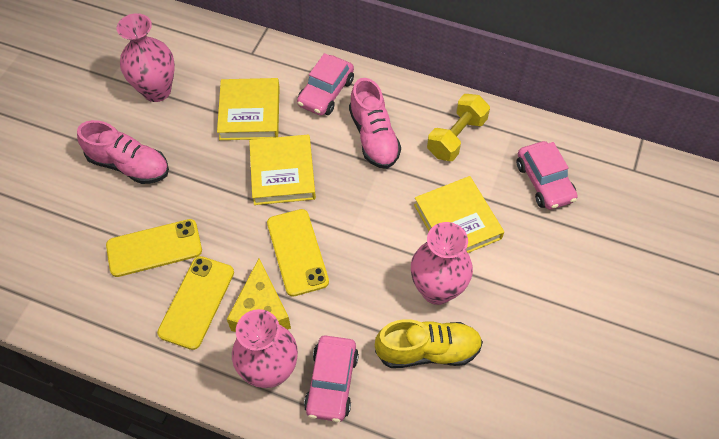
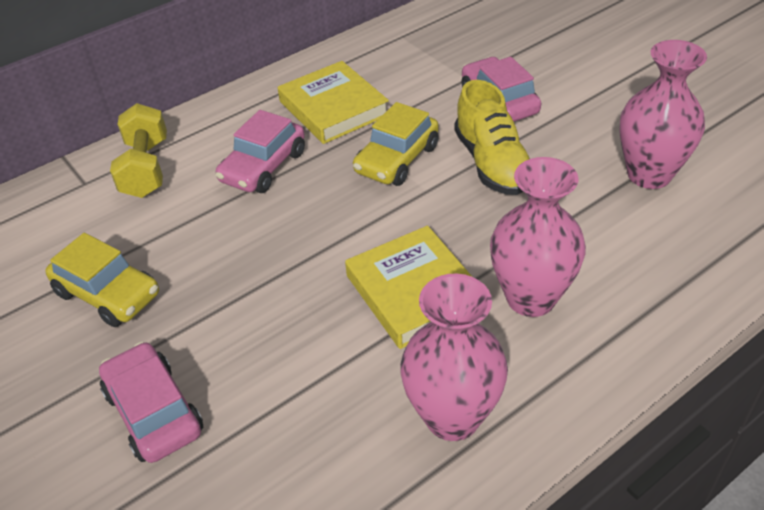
pink shoe: [77,120,169,184] [349,78,401,169] = 2 -> none = 0
yellow book: [217,78,280,140] [249,134,316,205] [414,176,504,253] = 3 -> [278,61,389,144] [345,226,472,349] = 2
yellow car: none = 0 -> [45,233,159,327] [353,102,439,186] = 2
yellow cheese: [227,258,291,332] = 1 -> none = 0
yellow phone: [106,219,202,277] [157,256,234,350] [267,209,329,297] = 3 -> none = 0

